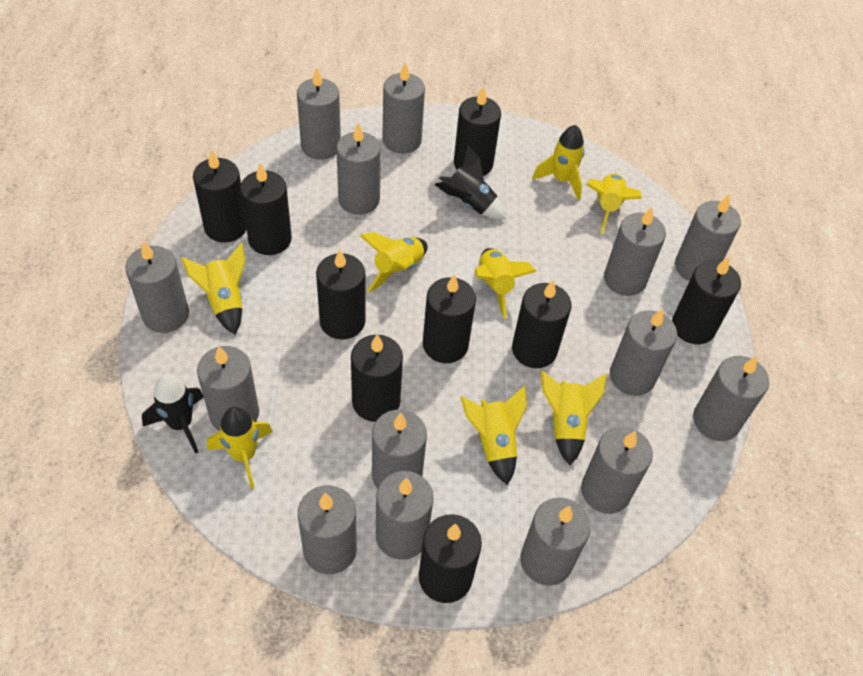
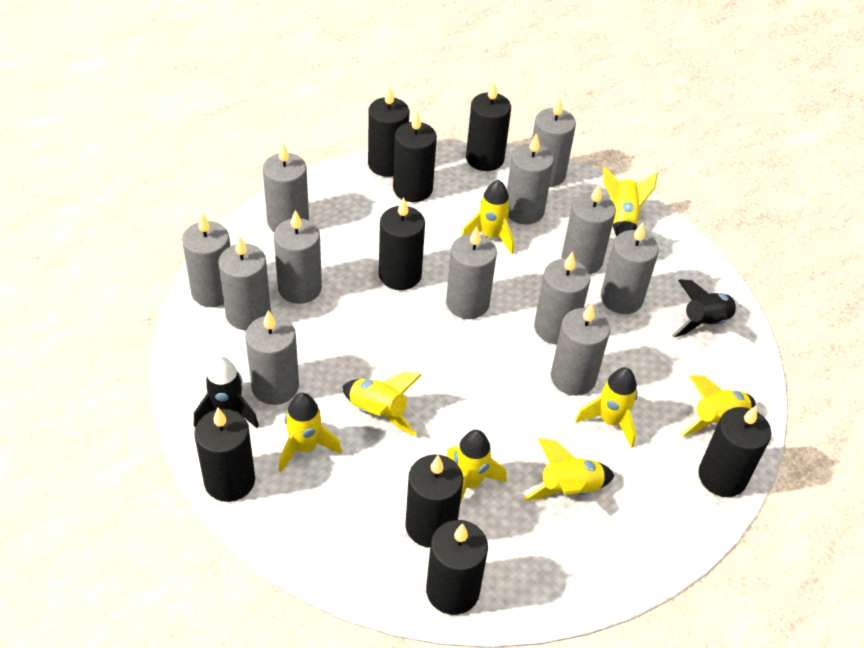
black candle: [193,150,246,242] [240,163,292,255] [316,249,366,340] [351,334,403,422] [419,514,482,603] [423,274,476,363] [454,86,501,176] [512,280,572,368] [672,257,741,344] = 9 -> [194,408,255,502] [368,86,409,177] [379,197,425,290] [393,111,437,202] [405,454,463,548] [426,520,488,615] [466,82,511,171] [698,406,772,497] = 8
grey candle: [125,241,189,333] [197,346,259,431] [297,67,341,160] [298,485,357,574] [336,123,381,215] [372,410,427,489] [376,471,434,560] [382,62,425,154] [520,498,591,586] [581,427,653,514] [604,207,666,296] [610,309,677,396] [675,195,741,281] [693,356,769,441] = 14 -> [182,213,230,307] [218,236,271,330] [245,310,299,405] [263,143,309,232] [274,210,322,304] [446,226,497,319] [507,133,554,225] [532,97,576,187] [534,251,590,344] [551,303,610,395] [561,183,616,274] [601,222,659,314] = 12

